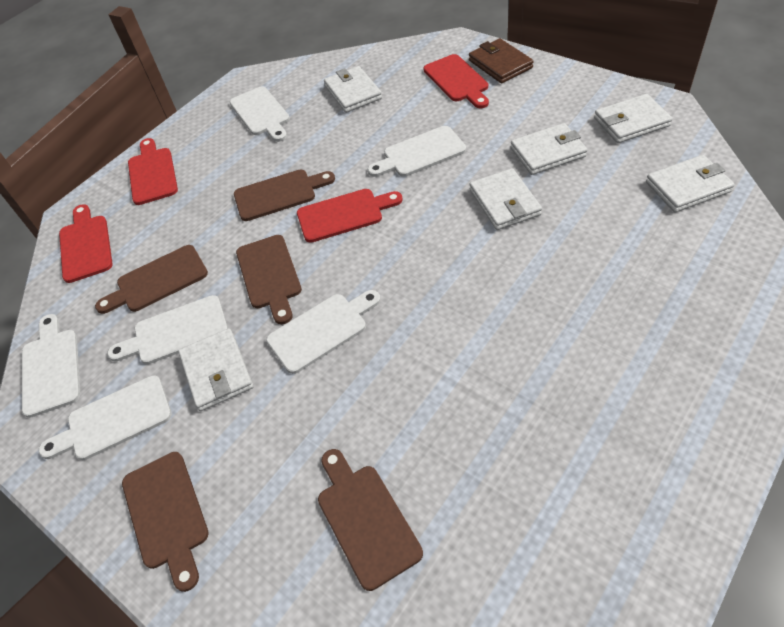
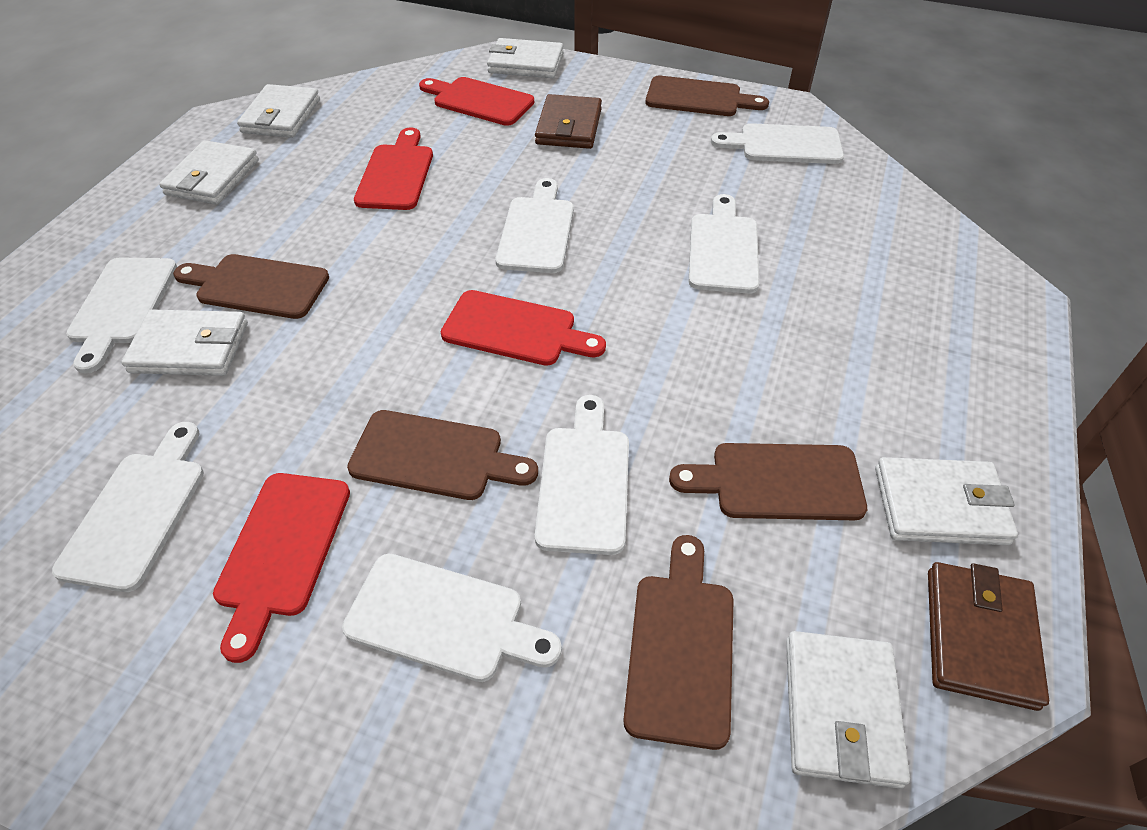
brown wallet: [469,38,534,83] = 1 -> [535,94,602,149] [928,562,1049,711] = 2
white cutting board: [22,314,80,418] [39,375,172,460] [107,295,228,364] [230,86,290,142] [266,290,380,374] [367,126,466,177] = 6 -> [52,422,204,592] [66,257,177,373] [342,553,562,682] [496,178,574,273] [535,395,629,555] [689,194,759,294] [711,123,844,164] = 7

